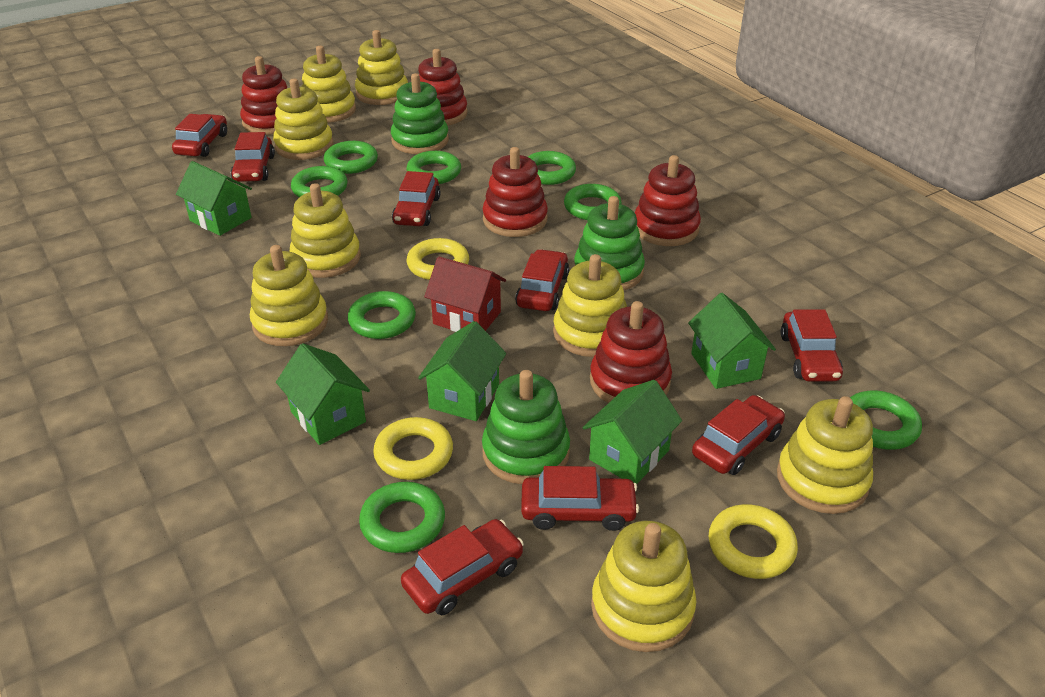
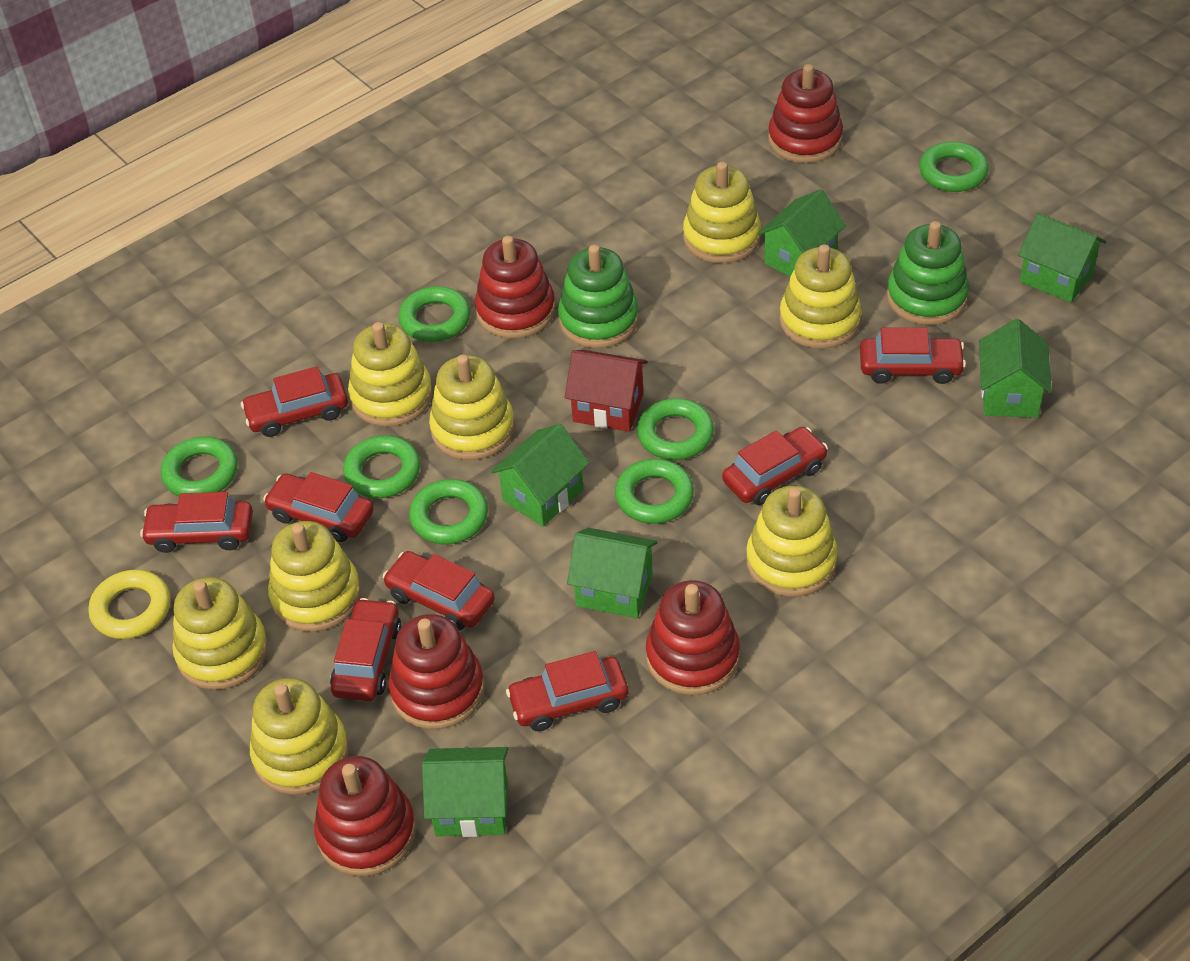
green house: [176,161,252,236] [276,343,370,445] [418,321,506,421] [583,380,682,484] [688,293,776,389] = 5 -> [422,747,508,837] [491,424,589,527] [567,528,658,618] [757,189,846,277] [979,319,1052,418] [1018,213,1106,303] = 6
green ring: [291,166,348,197] [324,141,378,174] [348,291,416,339] [359,482,445,553] [407,151,461,184] [528,151,576,185] [564,184,622,220] [850,391,922,450] = 8 -> [161,436,238,496] [343,435,420,498] [398,286,471,342] [409,479,488,544] [615,459,694,524] [637,398,714,460] [919,142,988,192] = 7
green stacking toy: [391,73,449,154] [482,370,570,484] [574,196,645,290] = 3 -> [558,245,639,348] [887,221,969,325] = 2
yellow ring: [373,417,453,480] [407,238,469,280] [709,504,798,579] = 3 -> [88,569,170,639] = 1

